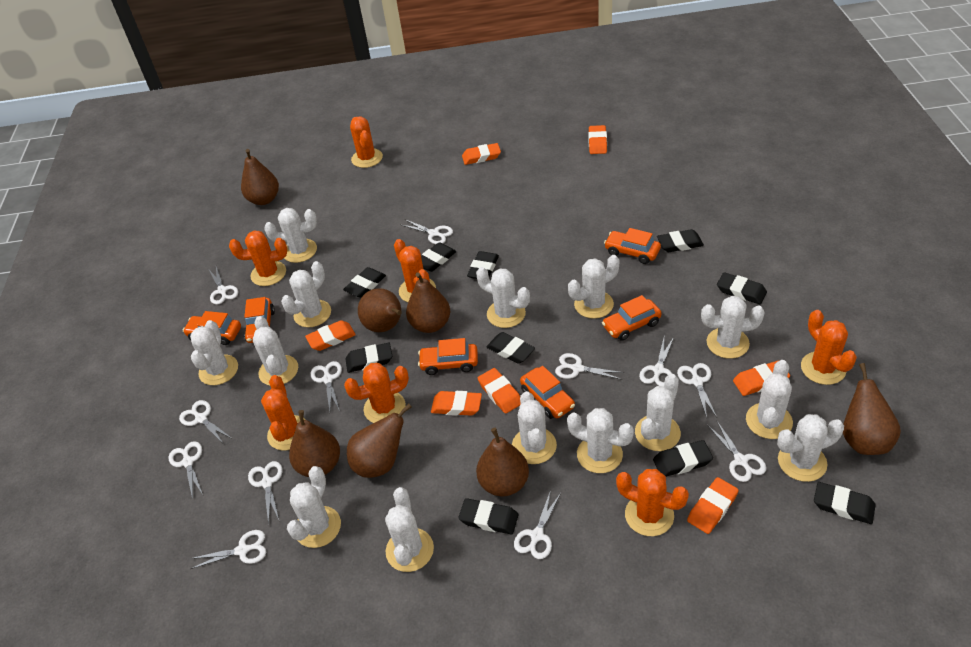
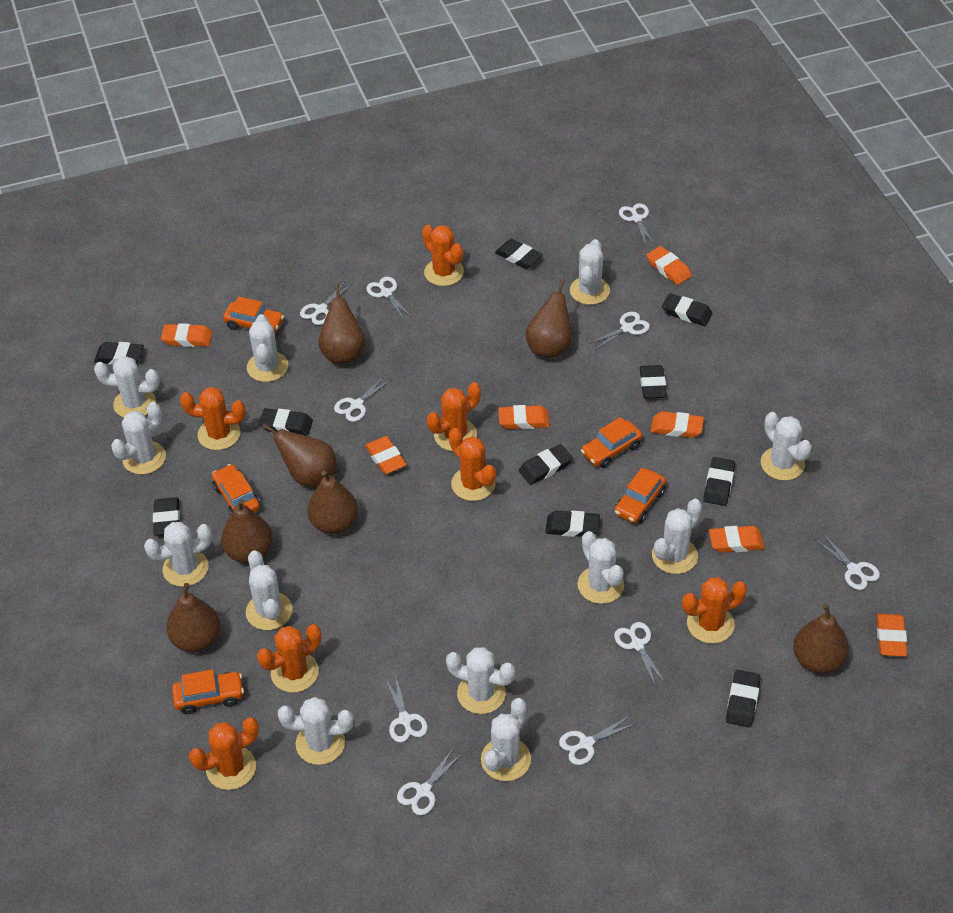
orange car: [183,311,241,345] [244,297,275,343] [418,338,478,375] [520,366,575,419] [602,295,661,341] [604,228,661,264] = 6 -> [172,669,244,714] [212,464,261,515] [223,297,284,333] [581,417,642,468] [614,468,666,523] = 5
white cactus: [190,320,238,385] [253,316,298,386] [264,208,317,263] [281,261,331,327] [287,466,341,548] [385,487,434,572] [476,267,530,328] [512,391,557,464] [567,408,634,473] [568,255,619,319] [635,374,681,451] [701,296,765,359] [746,360,793,439] [777,414,844,482] = 14 -> [94,356,160,418] [111,402,166,475] [144,522,212,587] [246,550,293,630] [247,314,288,382] [278,697,353,765] [446,647,515,714] [481,698,531,781] [570,239,610,305] [578,531,624,604] [652,499,702,574] [761,412,812,481] = 12
white scissors: [168,441,203,500] [179,400,231,443] [189,530,266,569] [209,267,238,305] [248,461,283,525] [311,361,342,411] [402,219,453,244] [514,490,561,559] [555,353,624,380] [639,337,674,387] [677,363,717,418] [708,421,767,482] = 12 -> [300,281,352,325] [334,375,392,422] [366,277,413,320] [385,677,428,742] [397,749,462,815] [559,716,635,765] [589,312,650,350] [614,622,666,687] [619,203,655,245] [816,534,880,590] = 10

